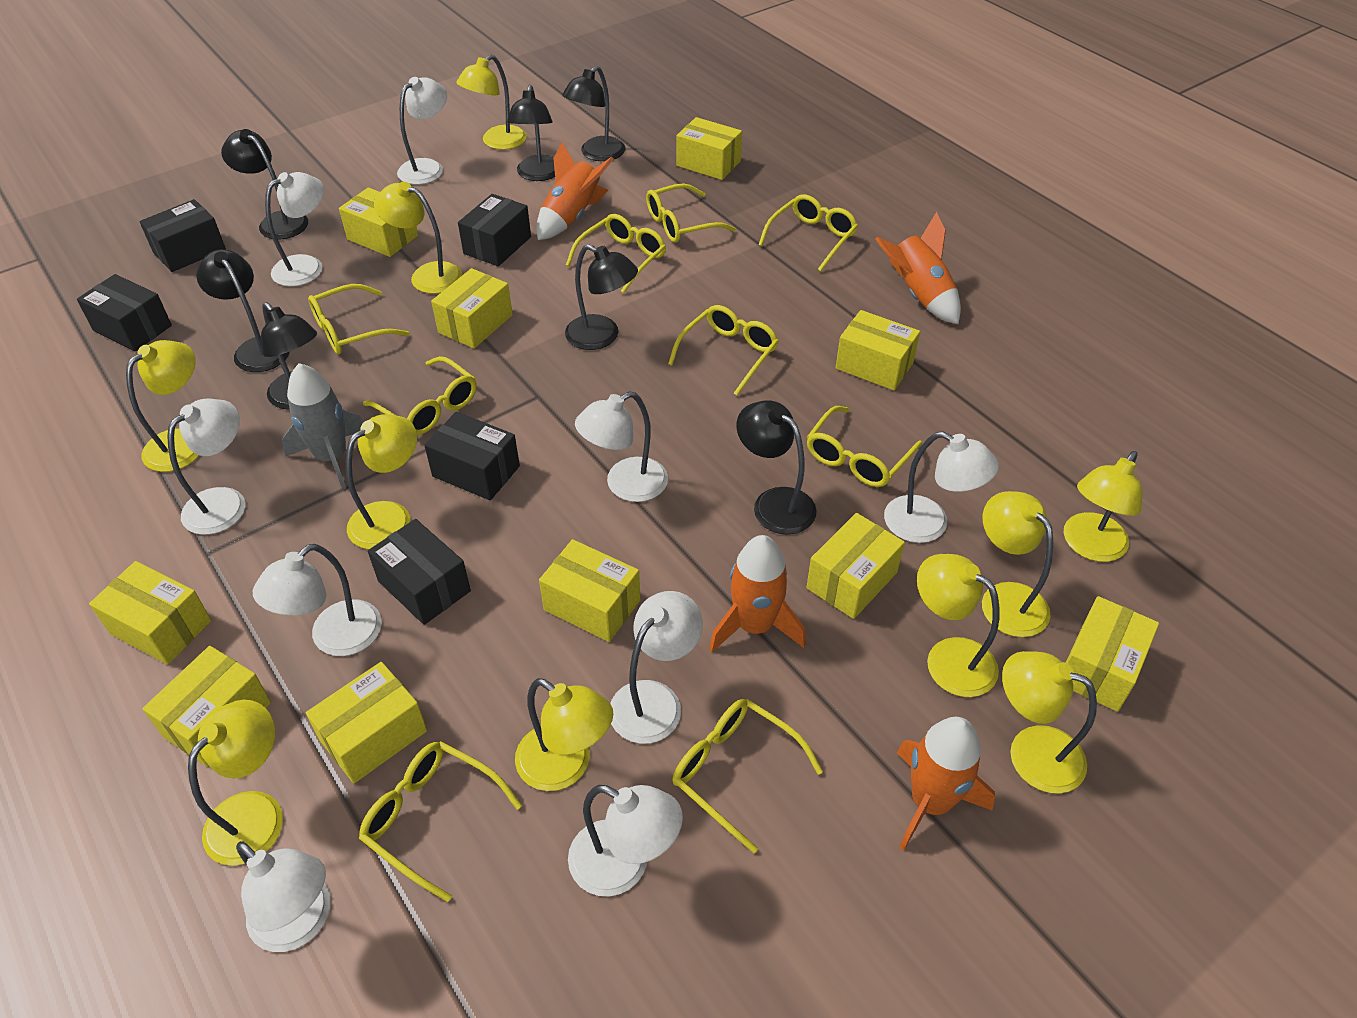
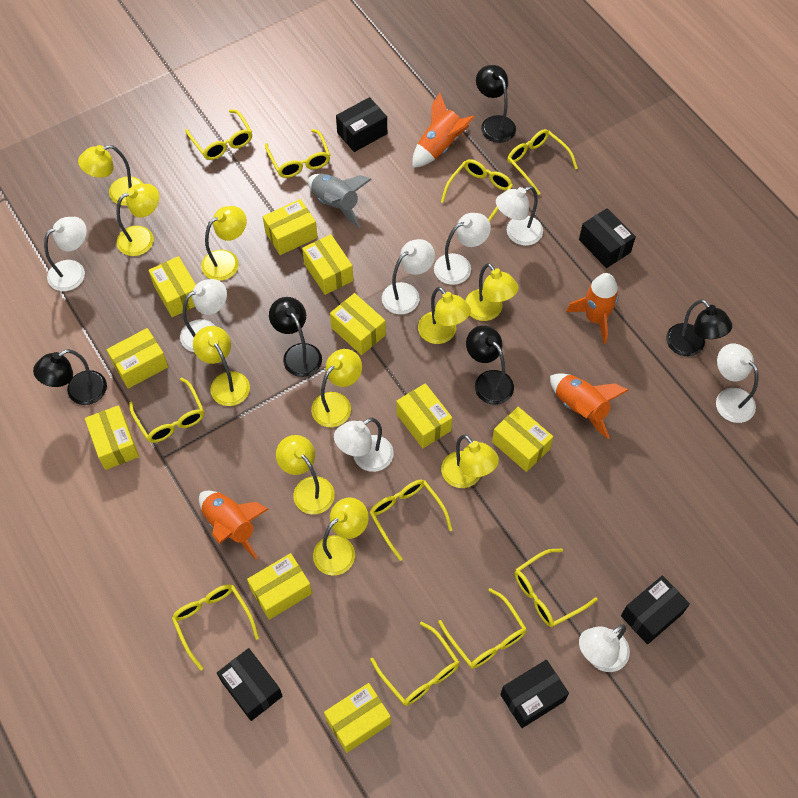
black lamp: [196,249,290,372] [221,129,308,239] [261,302,317,410] [507,85,555,181] [562,66,625,161] [565,244,638,350] [736,400,817,534] = 7 -> [33,349,107,405] [269,297,322,377] [466,325,514,405] [476,65,516,143] [666,299,732,356] = 5
white lamp: [167,398,245,535] [236,841,330,952] [253,544,382,656] [265,172,324,287] [397,77,447,185] [568,785,683,896] [575,391,668,502] [610,591,703,744] [884,431,999,543] = 9 -> [44,217,87,291] [180,279,227,352] [334,418,394,472] [382,239,435,314] [434,213,491,285] [496,186,543,246] [579,624,630,672] [716,344,758,423] = 8
yellow glasses: [308,284,410,354] [359,741,522,902] [363,356,477,435] [566,214,666,293] [646,183,736,243] [668,305,779,396] [672,699,823,853] [759,194,858,272] [807,406,922,487] = 9 -> [129,377,204,443] [171,584,259,671] [185,109,252,160] [265,129,330,178] [369,480,453,561] [370,622,459,706] [438,588,527,669] [441,159,513,222] [507,129,578,195] [515,549,598,627] = 10

